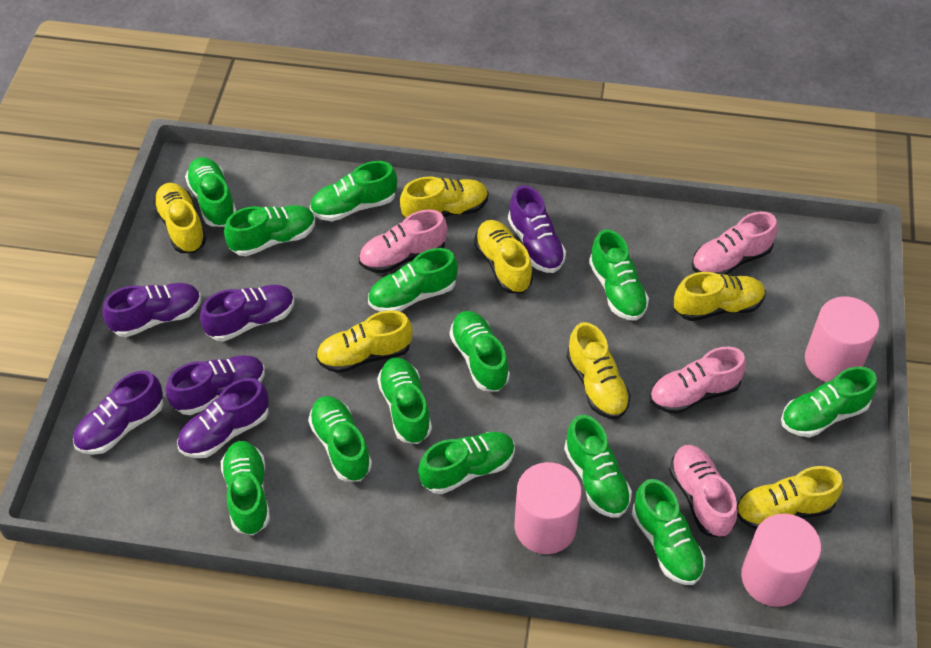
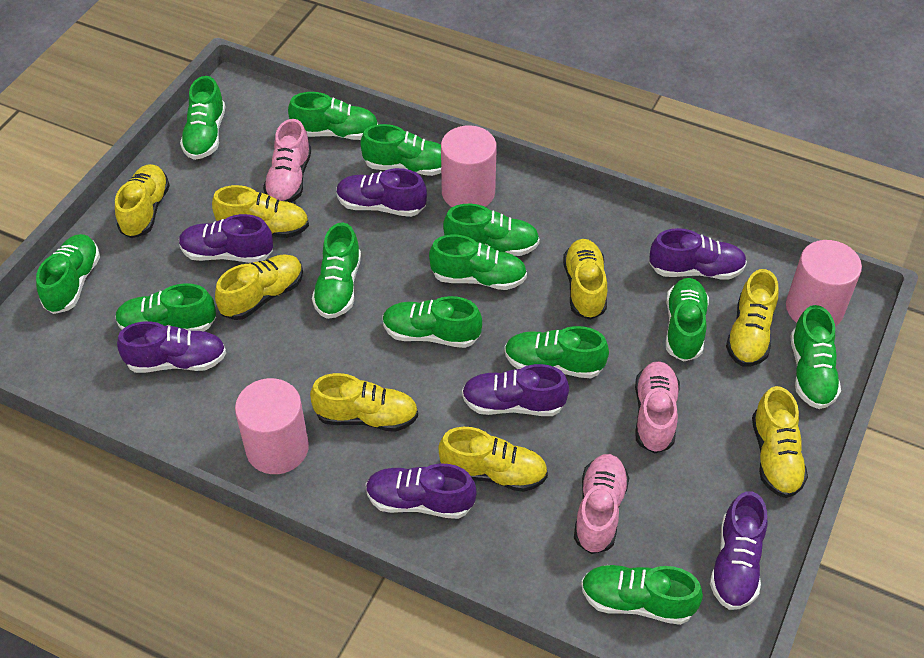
pink shoe: [359,209,447,273] [650,347,746,414] [669,445,738,538] [692,212,777,275] = 4 -> [263,119,311,203] [574,454,629,554] [635,361,680,454] = 3
purple shoe: [73,370,164,455] [103,283,201,337] [166,355,265,415] [177,378,269,458] [200,285,294,342] [508,185,566,273] = 6 -> [117,321,226,373] [179,214,273,263] [336,168,427,217] [366,464,477,519] [462,364,569,416] [649,228,747,280] [710,491,767,610] = 7
yellow shoe: [153,183,206,253] [316,310,412,373] [400,177,488,218] [474,220,533,294] [566,322,631,419] [674,272,766,321] [737,466,843,529] = 7 -> [115,164,170,238] [212,185,309,238] [215,254,303,320] [310,373,418,432] [438,427,548,492] [563,239,607,320] [726,269,778,367] [752,386,808,498] = 8

